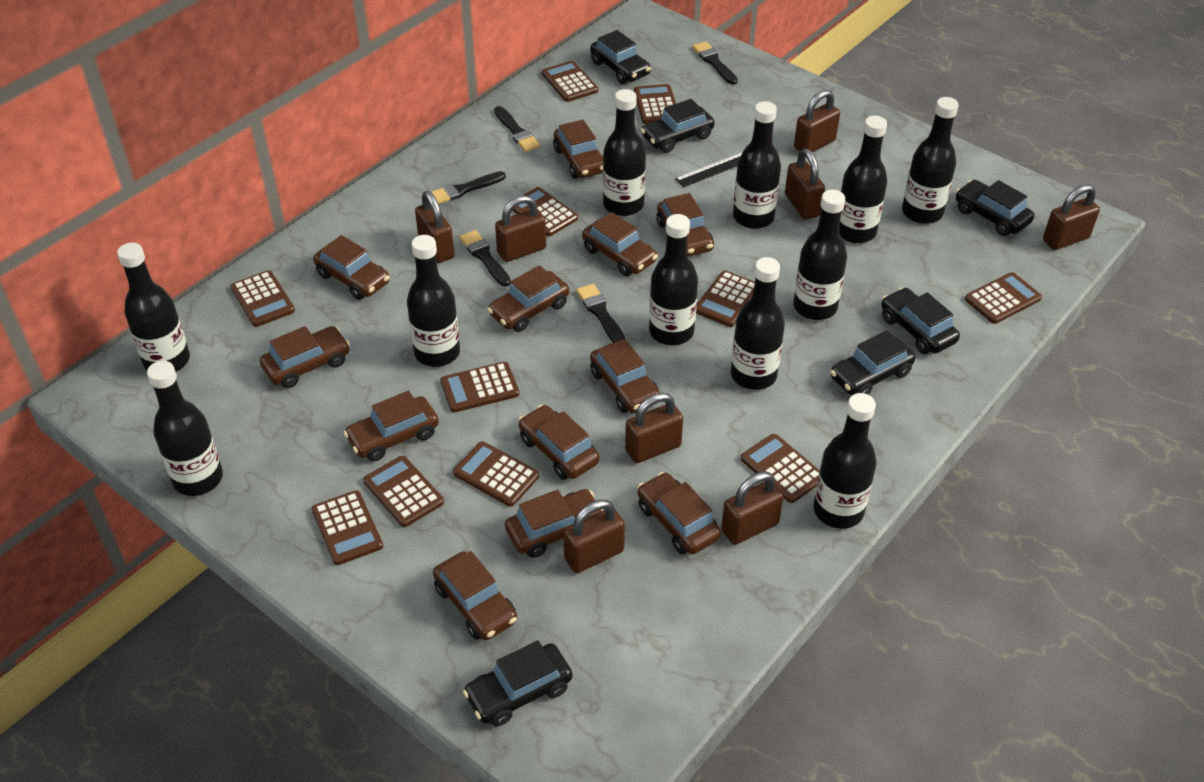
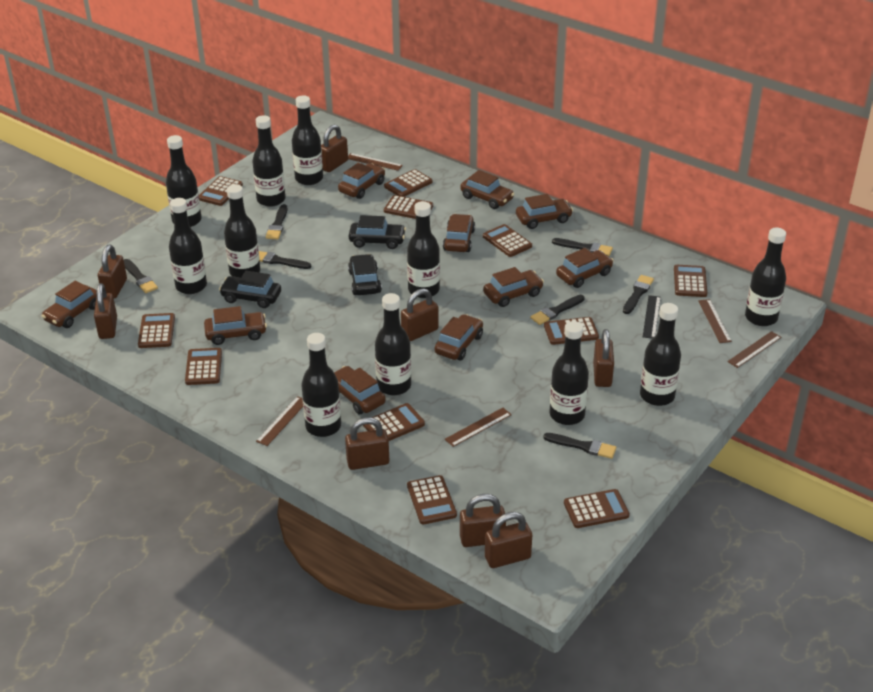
black brush: [431,171,506,204] [460,230,511,287] [494,106,540,152] [576,284,625,343] [692,41,738,85] = 5 -> [124,259,158,293] [259,251,311,269] [266,204,288,239] [530,295,584,325] [543,433,616,459] [552,238,613,256] [623,275,654,314] = 7
black car: [463,640,572,727] [590,30,651,84] [641,99,715,153] [830,330,915,395] [881,287,960,354] [956,180,1034,236] = 6 -> [219,271,281,308] [348,254,382,295] [349,215,406,249] = 3
brown car: [260,326,350,388] [313,235,390,300] [344,391,439,462] [433,551,517,640] [487,265,569,332] [505,489,603,558] [518,405,599,480] [553,119,603,179] [582,212,658,276] [590,339,660,413] [638,472,721,554] [656,193,714,257] = 12 -> [42,281,97,328] [204,306,267,345] [334,366,386,414] [338,163,385,199] [435,314,483,361] [443,214,475,252] [460,170,514,209] [483,267,544,307] [516,194,573,229] [556,248,614,288] = 10
brown ruler: none = 0 -> [256,396,303,446] [348,153,403,171] [445,408,512,447] [698,299,732,343] [727,331,781,368] = 5

